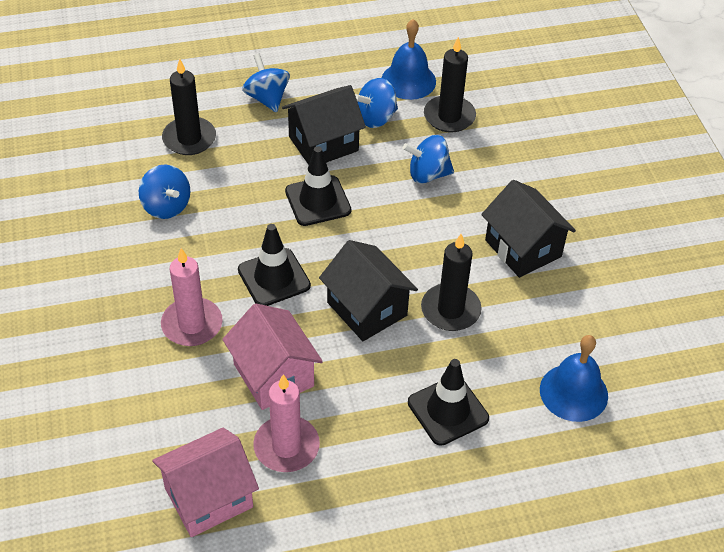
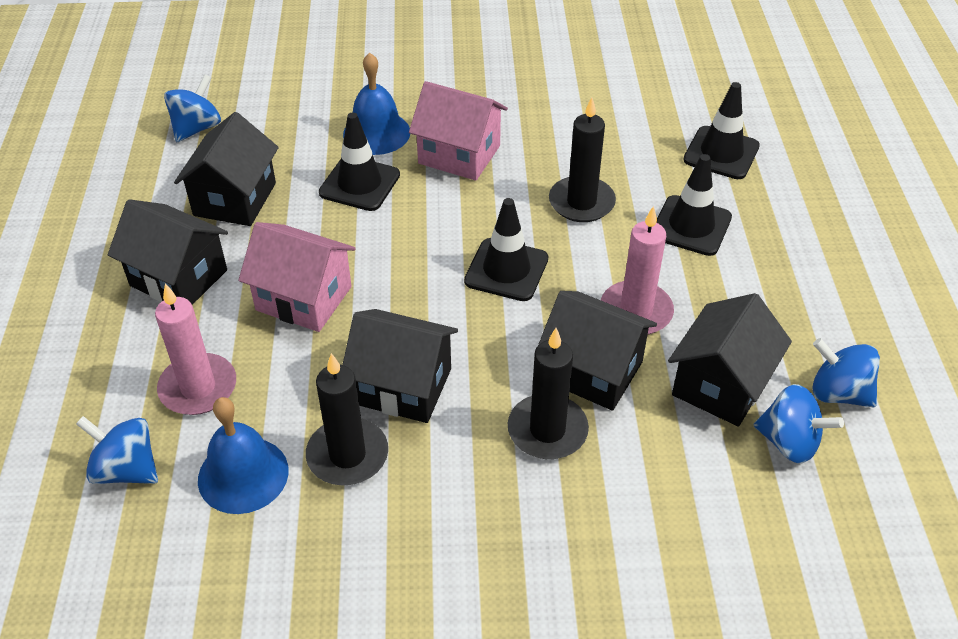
black house: [282,85,366,165] [319,240,418,341] [481,180,576,278] = 3 -> [108,199,228,305] [174,112,279,226] [342,309,458,423] [538,291,657,411] [668,293,792,427] = 5
black traffic cone: [238,224,311,306] [285,146,351,226] [408,359,489,446] = 3 -> [319,113,400,211] [464,198,548,301] [657,154,732,256] [683,82,760,179] = 4

